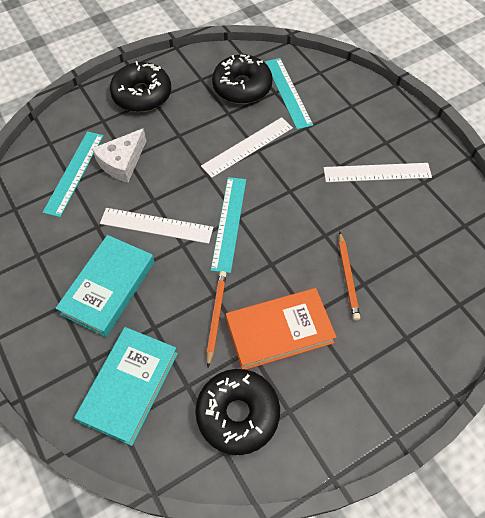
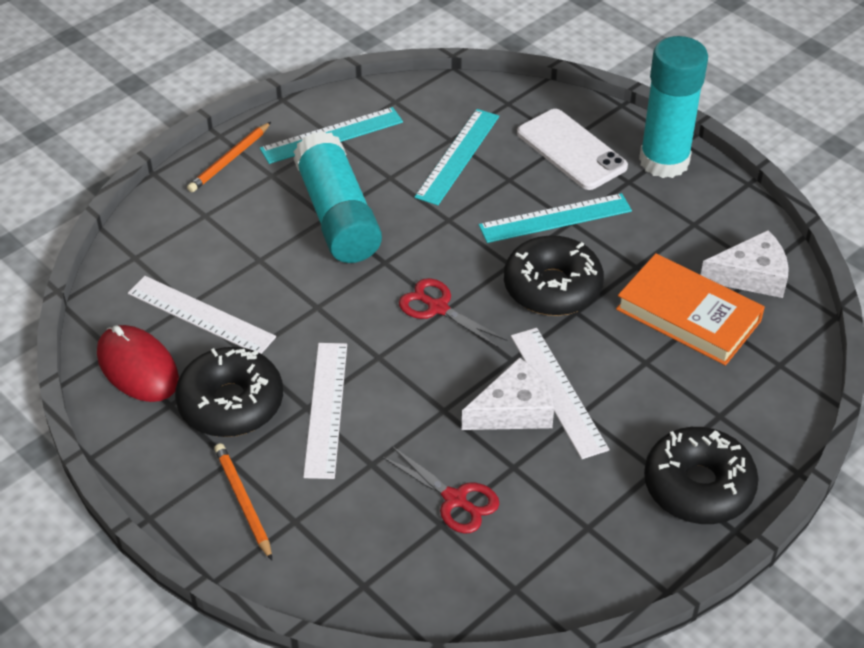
red mouse: none = 0 -> [97,325,179,402] = 1
red scissors: none = 0 -> [382,446,499,534] [399,278,508,348] = 2
turquoise book: [55,235,154,337] [74,327,178,446] = 2 -> none = 0
turquoise glue stick: none = 0 -> [293,131,382,263] [639,36,708,178] = 2
white cheese: [92,128,146,182] = 1 -> [462,357,554,430] [701,230,789,298] = 2
white phone: none = 0 -> [517,109,628,190] = 1

